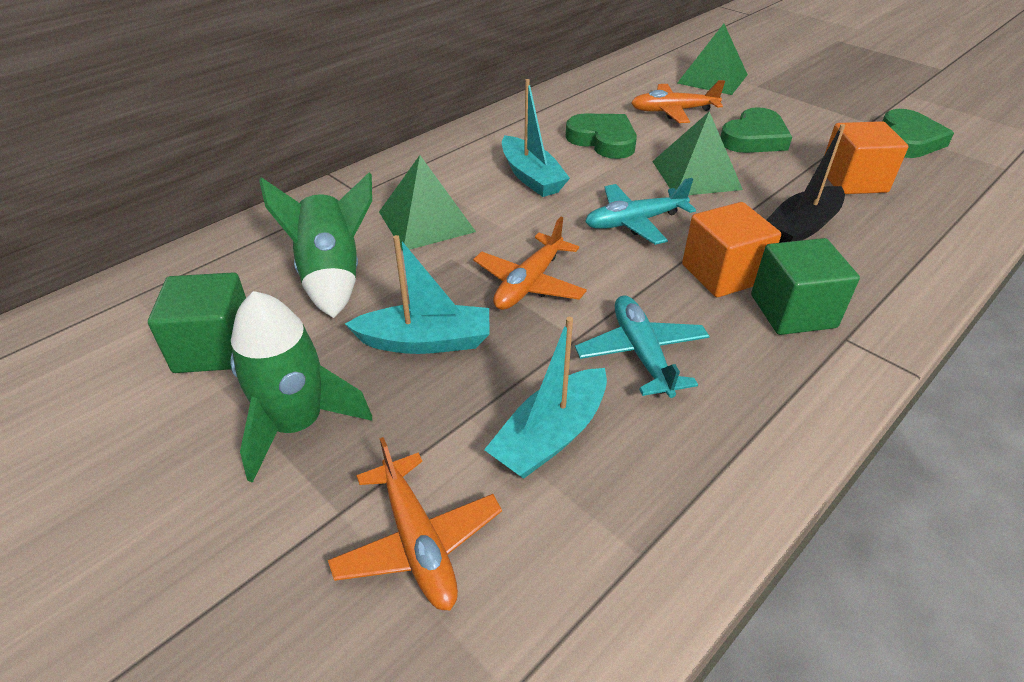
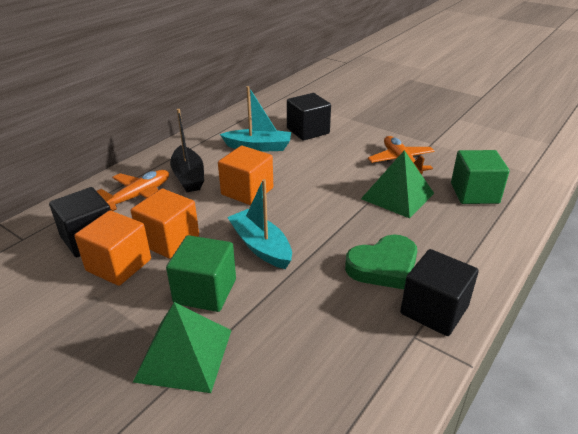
black cube: none = 0 -> [49,187,111,258] [287,93,331,141] [400,249,479,336] = 3
green heart: [565,114,637,159] [720,107,792,153] [883,109,954,158] = 3 -> [345,234,417,289] = 1
green pyramid: [379,155,476,251] [652,111,743,195] [677,24,748,95] = 3 -> [133,302,231,393] [361,150,434,218] = 2
green rocket: [230,291,372,483] [259,172,372,318] = 2 -> none = 0
orange cube: [682,202,781,297] [824,121,909,194] = 2 -> [74,210,151,286] [131,189,199,259] [218,146,273,205] = 3
orange plane: [328,437,502,611] [473,217,587,310] [631,80,725,123] = 3 -> [97,170,169,211] [368,136,435,175] = 2
turquoise boat: [345,235,490,354] [484,317,607,479] [502,79,570,197] = 3 -> [220,86,291,152] [227,179,292,269] = 2
turquoise plane: [575,295,709,398] [585,178,696,245] = 2 -> none = 0

